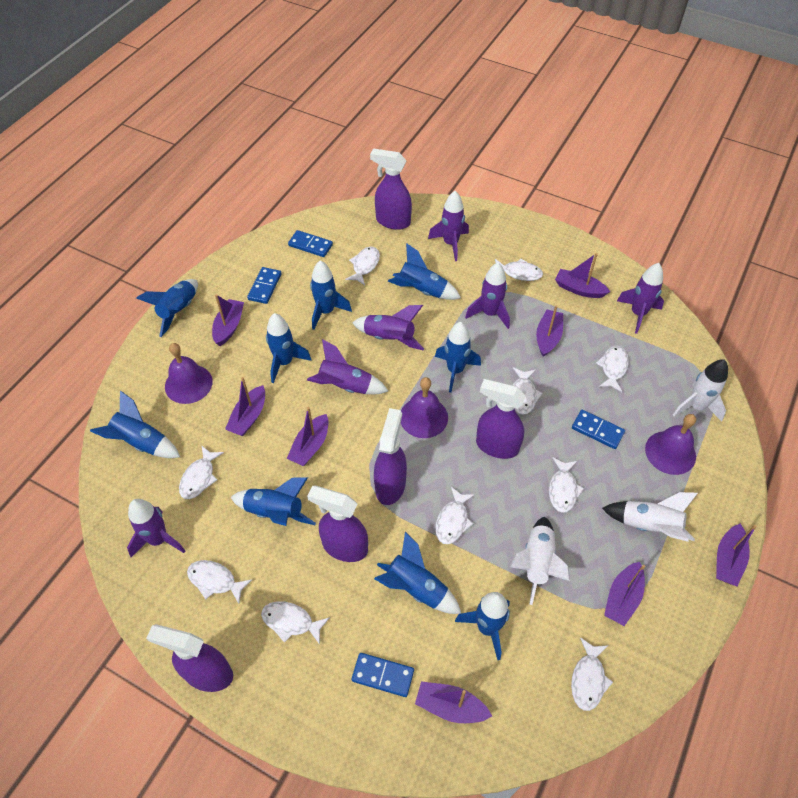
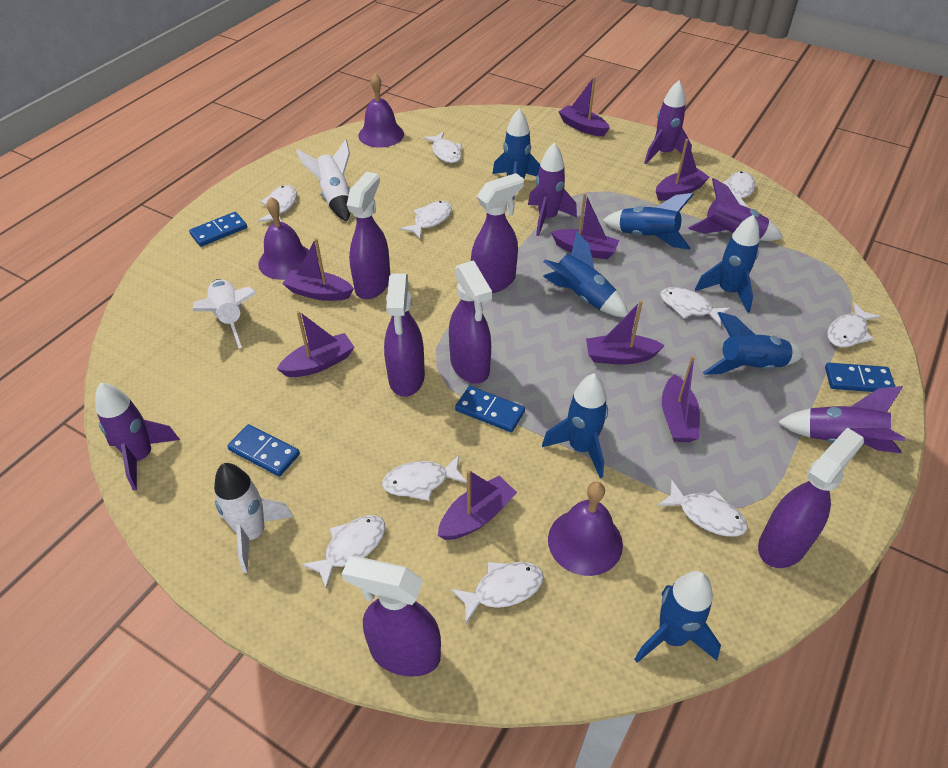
blue rocket: [90,391,180,458] [136,279,198,337] [231,477,316,526] [266,313,311,383] [310,261,352,330] [374,532,461,614] [388,243,461,300] [435,322,481,392] [455,592,510,661] = 9 -> [492,109,540,200] [542,373,608,478] [543,231,628,317] [602,193,694,250] [634,571,721,663] [695,215,760,313] [703,312,804,375] = 7
purple rocket: [127,499,185,557] [307,339,388,394] [352,305,424,351] [428,191,469,261] [465,263,510,329] [617,263,664,334] = 6 -> [95,383,180,490] [528,143,577,236] [644,81,692,164] [688,178,783,241] [778,386,905,453] = 5
purple spray bottle: [146,624,233,692] [307,486,368,562] [370,148,412,230] [374,408,407,505] [476,379,526,459] = 5 -> [342,556,441,677] [347,172,390,299] [384,274,425,397] [449,260,492,384] [471,173,524,293] [758,428,864,568] = 6

